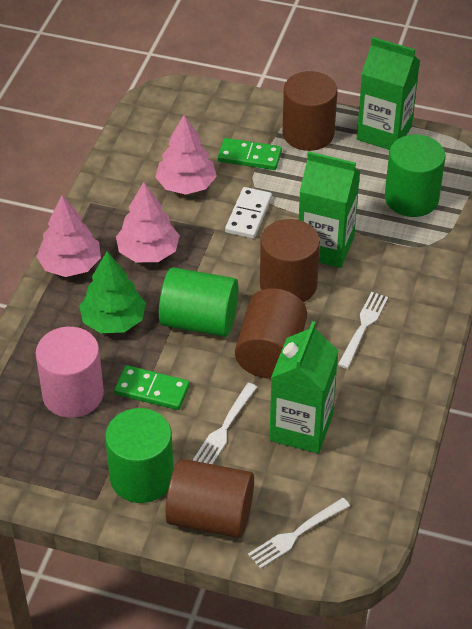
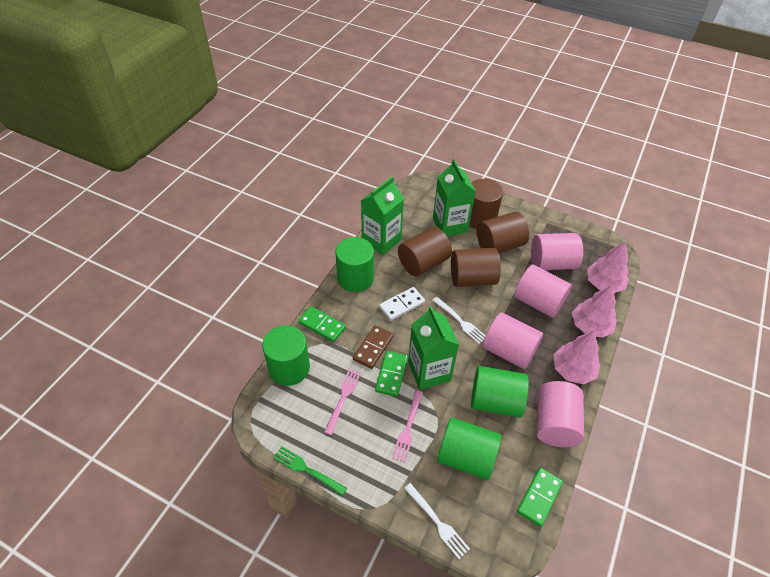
brown domino: none = 0 -> [353,325,394,369] = 1
green cylinder: [105,408,174,503] [159,267,238,337] [385,135,446,217] = 3 -> [262,325,310,386] [335,237,374,292] [437,418,502,480] [471,366,529,418] = 4
green domino: [114,365,190,410] [218,138,282,170] = 2 -> [298,306,346,342] [375,351,408,397] [517,468,563,527] = 3
green fork: none = 0 -> [273,446,347,496] = 1
green tree: [79,251,146,333] = 1 -> none = 0
pink cylinder: [35,327,104,418] = 1 -> [483,312,543,369] [514,265,572,318] [531,233,583,270] [537,381,584,447] = 4
pink fork: none = 0 -> [324,368,361,435] [392,390,423,462] = 2
white fork: [193,383,257,464] [248,498,350,569] [338,292,388,369] = 3 -> [404,483,470,559] [432,297,486,344] = 2

